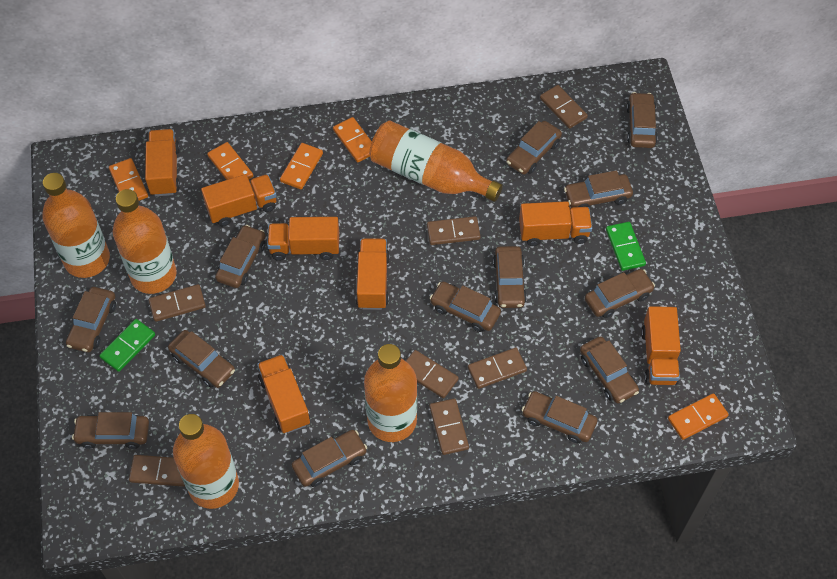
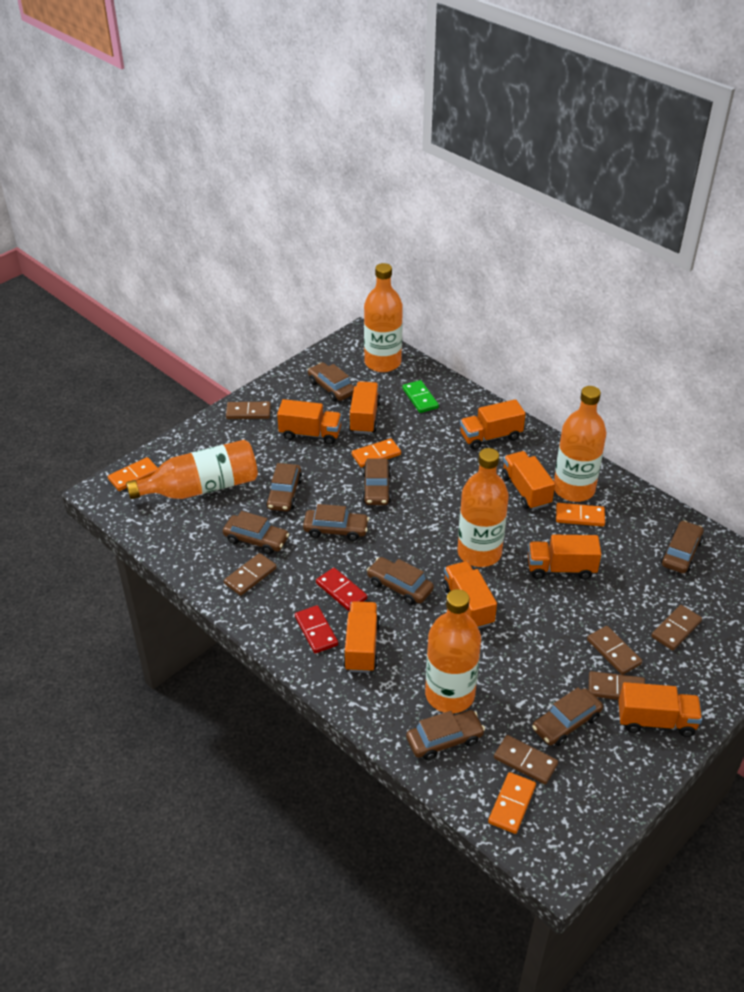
brown car: [66,287,116,352] [72,412,149,449] [168,330,235,388] [215,225,266,288] [292,430,367,487] [430,282,501,332] [493,246,527,308] [506,121,562,175] [522,391,597,443] [564,170,633,208] [580,336,639,404] [585,269,655,318] [626,92,658,148] = 13 -> [223,511,289,554] [266,463,302,511] [303,504,369,541] [308,362,354,401] [362,458,391,505] [367,557,434,605] [406,710,485,760] [532,687,603,746] [661,520,704,573] = 9
brown domino: [129,455,185,487] [149,284,206,322] [406,350,459,398] [427,216,480,245] [430,398,469,455] [468,348,527,389] [540,85,588,129] = 7 -> [224,553,277,596] [226,402,271,419] [494,735,558,784] [587,626,642,675] [589,671,645,700] [651,605,702,650] = 6
green domino: [99,319,155,372] [606,222,646,271] = 2 -> [402,380,439,413] = 1
orange domino: [109,158,148,201] [207,142,253,180] [280,143,323,189] [333,117,372,162] [668,393,729,440] = 5 -> [108,457,158,491] [352,438,401,468] [488,772,536,834] [556,503,605,527] = 4
orange truck: [145,129,180,196] [201,174,277,226] [257,354,310,433] [267,217,339,261] [356,238,390,310] [519,201,592,246] [641,306,681,385] = 7 -> [277,399,342,445] [343,601,380,673] [349,381,381,434] [443,561,497,629] [460,399,526,450] [502,451,555,510] [528,535,601,580] [618,682,702,737] = 8
red domino: none = 0 -> [295,605,338,653] [316,568,367,611] = 2

